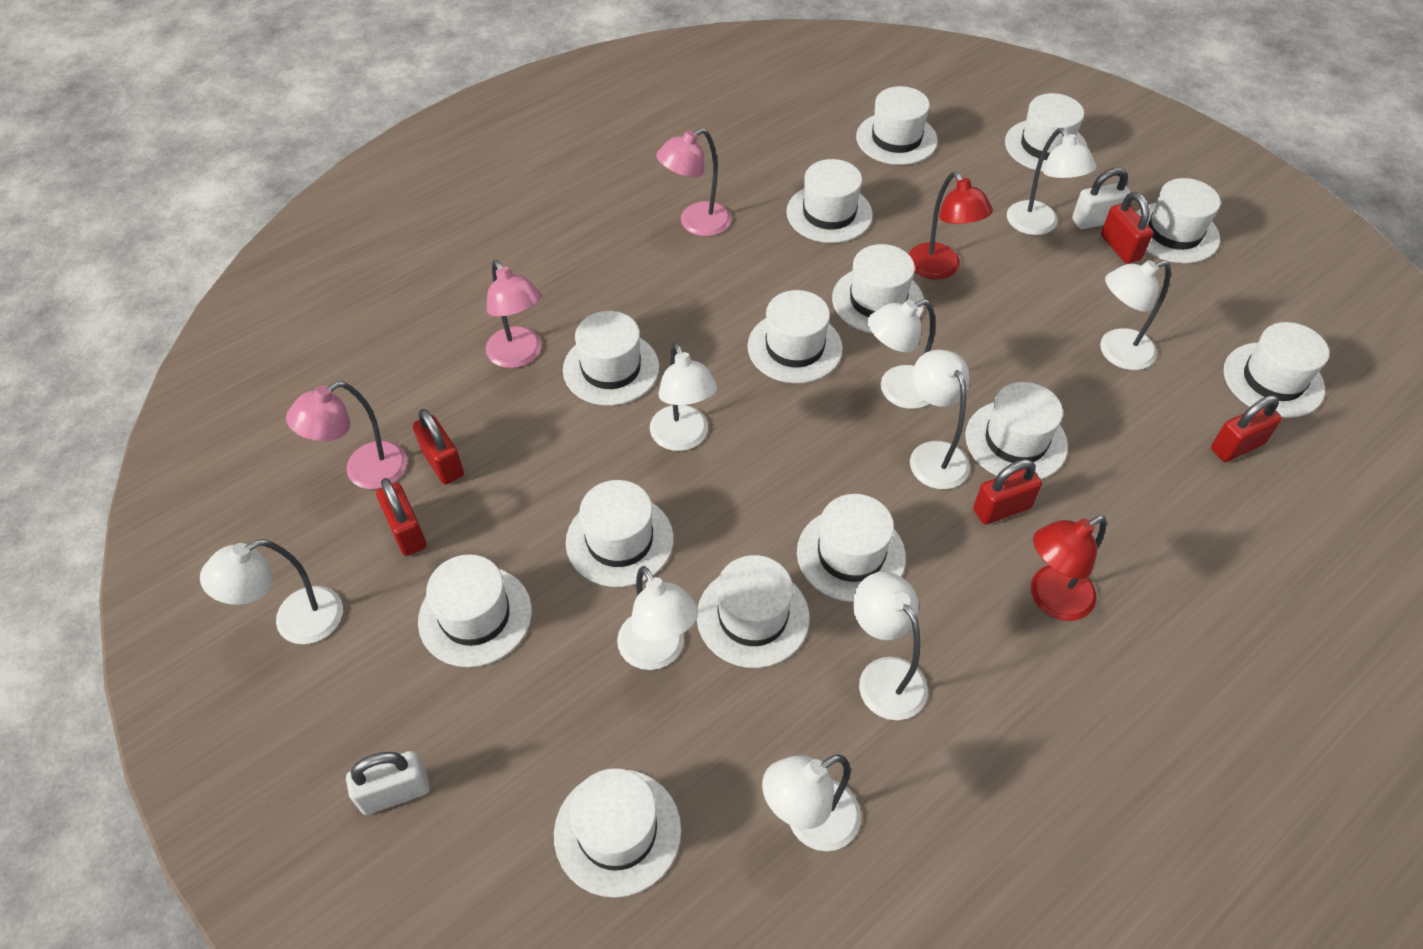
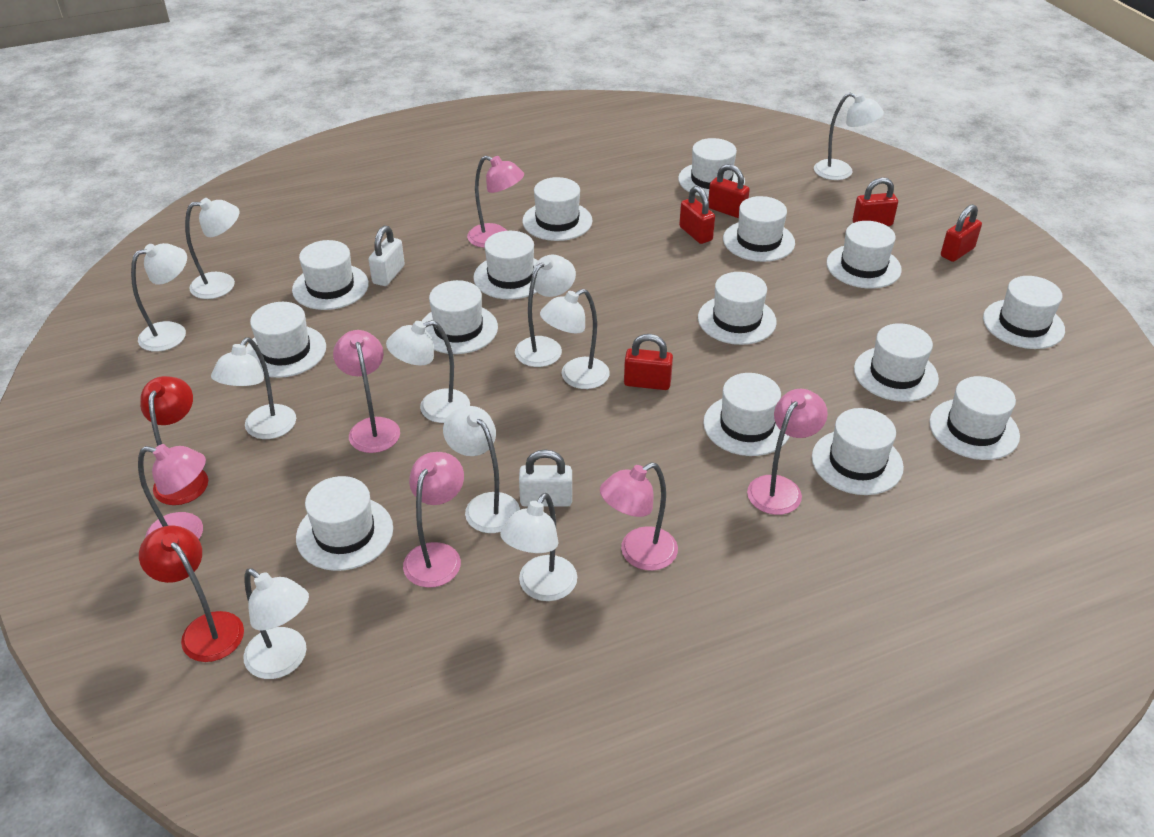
pink lamp: [286,381,407,489] [486,260,541,368] [656,128,731,236] = 3 -> [138,444,206,539] [333,330,400,453] [403,452,464,588] [467,156,524,248] [600,462,678,571] [747,389,828,515] = 6
white hat: [418,554,532,667] [554,768,681,898] [563,311,659,406] [566,480,674,587] [697,555,810,668] [747,290,843,384] [786,159,873,243] [797,494,906,602] [832,244,924,334] [856,86,938,165] [965,382,1068,479] [1005,93,1087,172] [1137,178,1220,264] [1224,322,1329,418] = 14 -> [246,302,326,378] [292,240,369,310] [296,476,393,571] [422,280,498,354] [473,231,538,300] [522,177,592,241] [678,138,745,197] [698,272,777,345] [703,373,790,456] [723,196,795,262] [812,408,904,495] [826,221,902,289] [854,323,939,402] [929,376,1020,460] [983,276,1065,349] = 15
white lamp: [200,540,343,644] [617,566,698,670] [650,343,717,451] [762,754,861,851] [853,572,928,720] [868,299,935,409] [910,350,970,489] [1007,128,1097,235] [1100,260,1171,370] = 9 -> [131,243,187,352] [185,198,240,299] [211,338,296,439] [243,568,309,679] [386,320,470,423] [443,406,520,533] [500,493,577,601] [515,255,576,367] [540,289,610,389] [814,93,884,180] = 10

